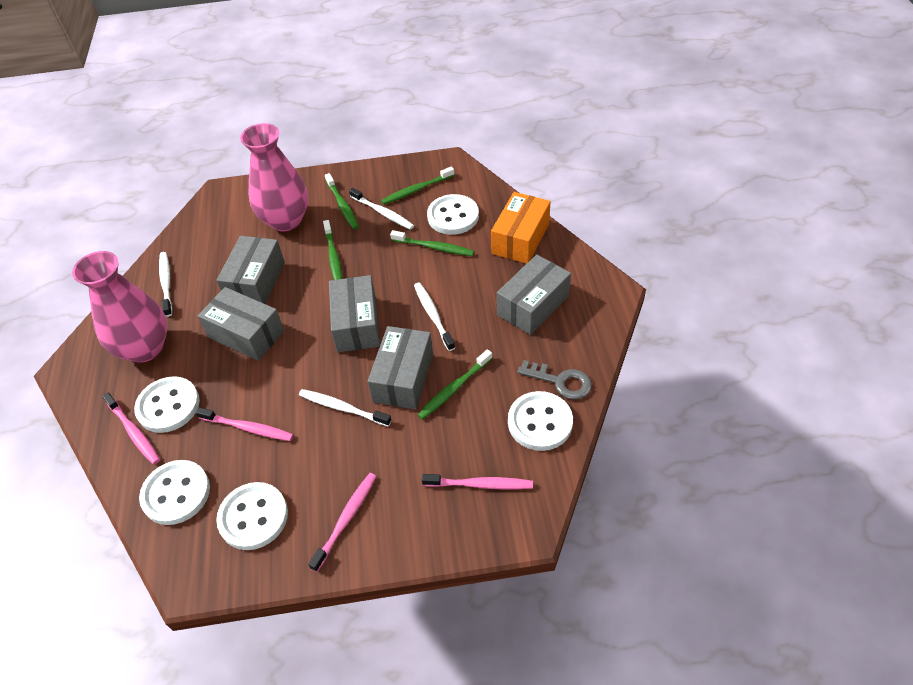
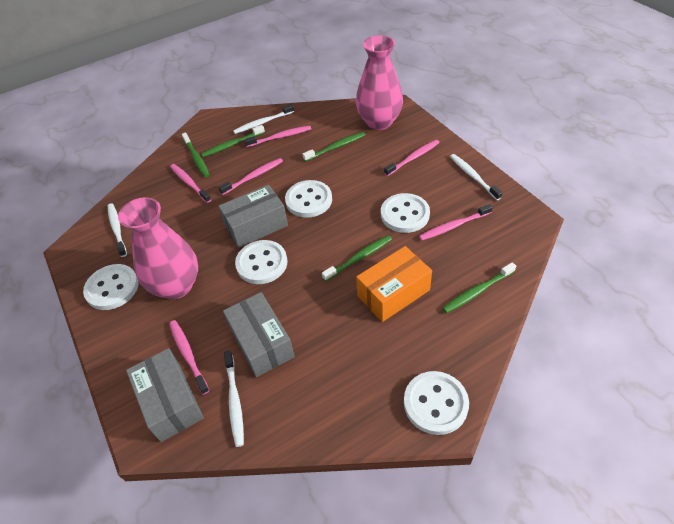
grey box: [198,287,284,361] [216,236,285,304] [329,275,380,352] [368,326,433,410] [497,255,571,335] = 5 -> [126,348,204,442] [218,185,288,248] [223,292,295,377] = 3
grey key: [517,360,592,400] = 1 -> none = 0
pink toothbrush: [102,393,160,465] [196,407,293,441] [308,473,377,572] [422,474,533,490] = 4 -> [169,320,209,395] [170,164,211,203] [218,158,283,195] [244,126,311,147] [384,140,440,176] [419,204,493,241] = 6

